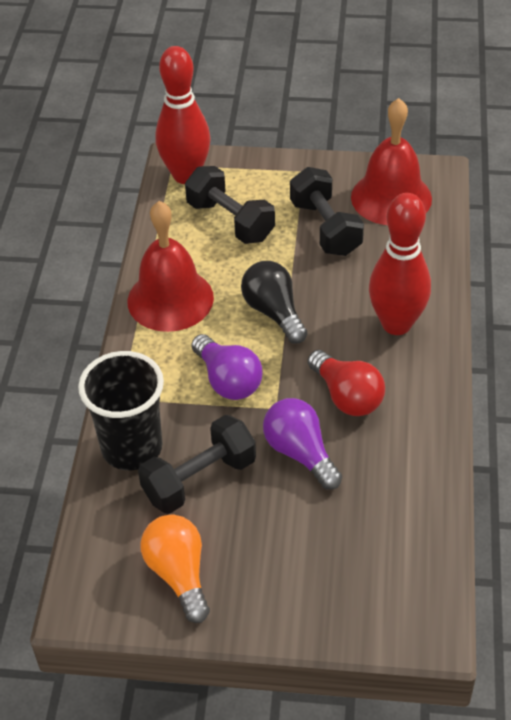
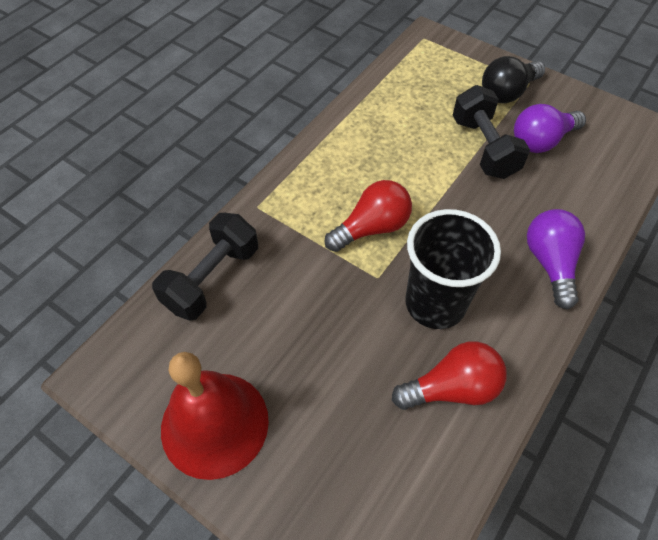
black dumbbell: [138,415,256,514] [185,166,275,244] [290,167,364,256] = 3 -> [152,213,258,321] [453,85,530,179] = 2
orange light bulb: [140,515,210,623] = 1 -> none = 0
red bell: [127,201,214,332] [351,98,432,225] = 2 -> [161,352,269,480] = 1
red bowling pin: [155,46,210,184] [369,193,431,335] = 2 -> none = 0
red light bulb: [308,350,385,416] = 1 -> [324,180,412,252] [392,341,507,410] = 2

